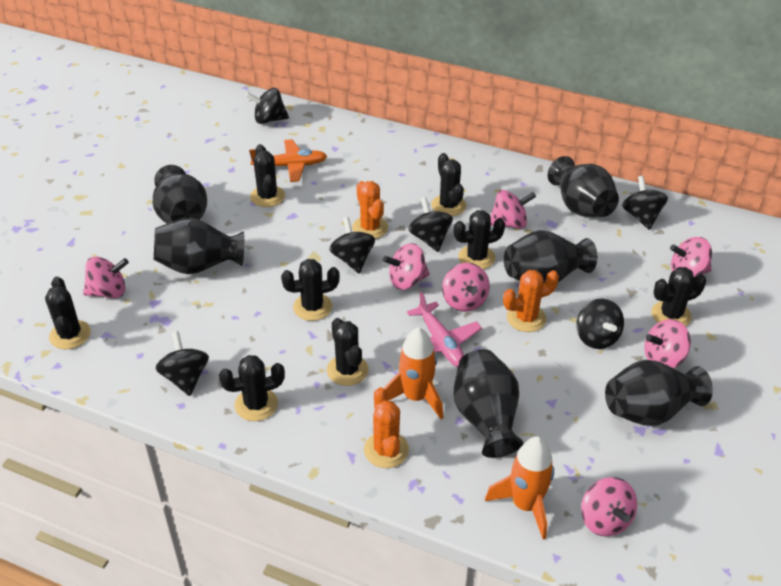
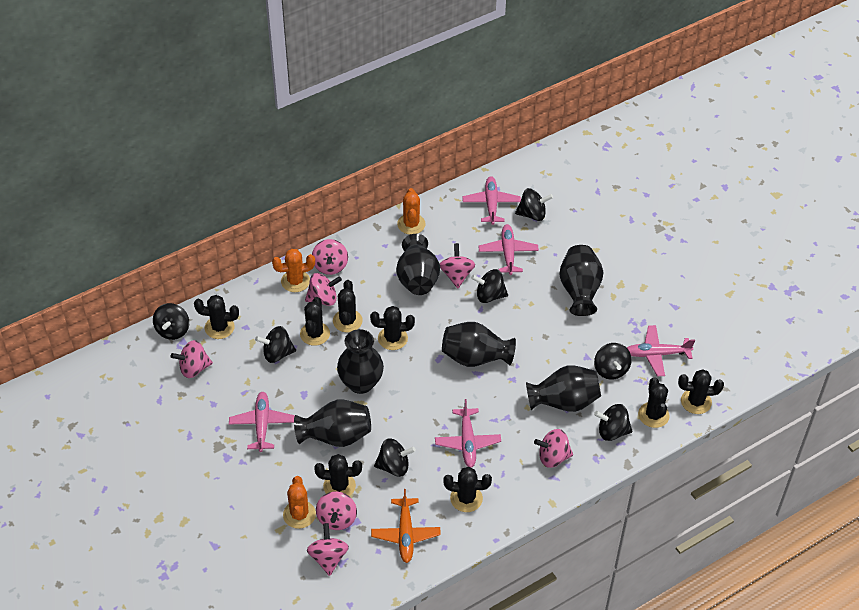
black spinning top: [155,331,209,396] [246,88,289,124] [329,217,375,273] [408,197,453,252] [576,298,624,349] [622,176,668,230] = 6 -> [153,303,189,340] [255,326,296,363] [374,438,416,477] [471,269,508,303] [515,188,553,221] [594,343,632,380] [594,404,633,441] = 7
orange rocket: [384,327,444,420] [485,437,554,539] = 2 -> none = 0
pink plane: [407,292,482,367] = 1 -> [229,392,295,452] [435,399,501,468] [462,176,521,225] [479,224,539,275] [627,325,695,376] = 5

